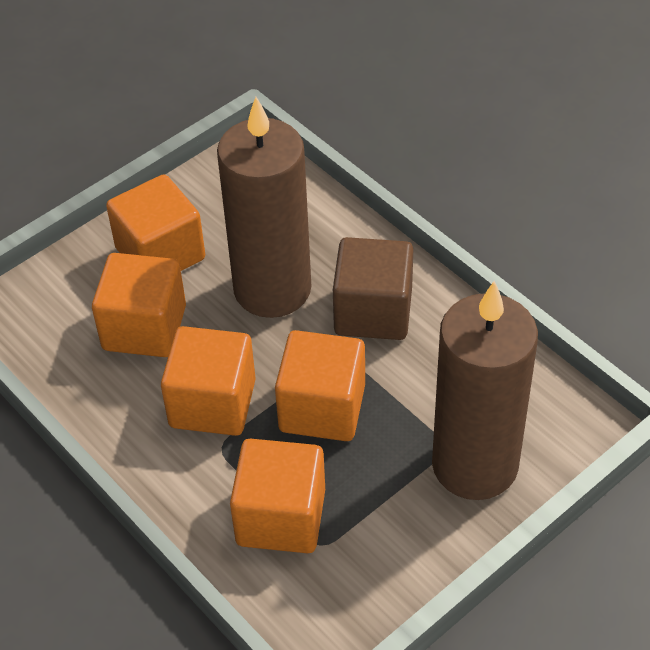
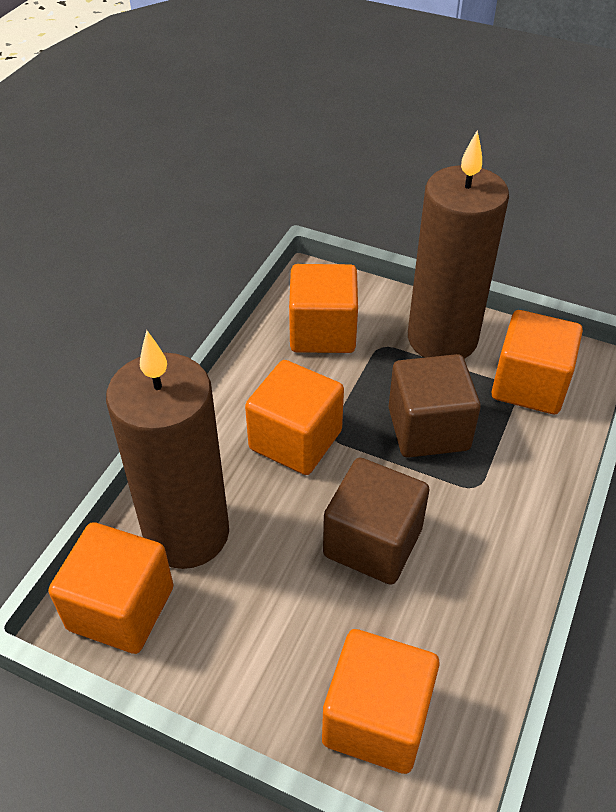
brown cube: [333,237,413,340] = 1 -> [323,458,429,585] [389,354,481,458] = 2

